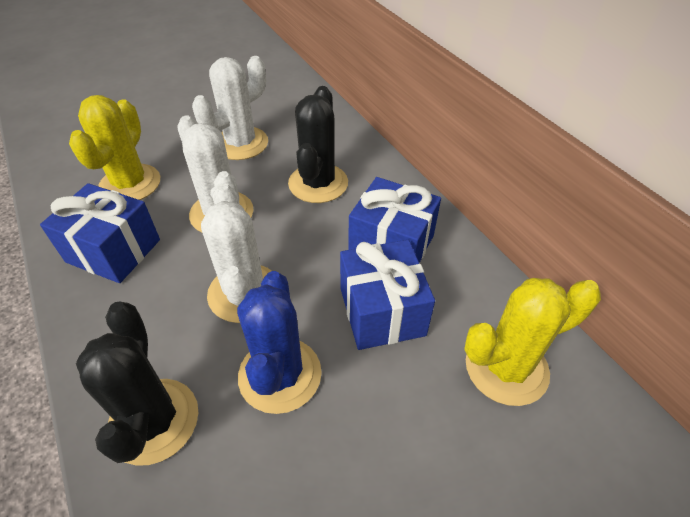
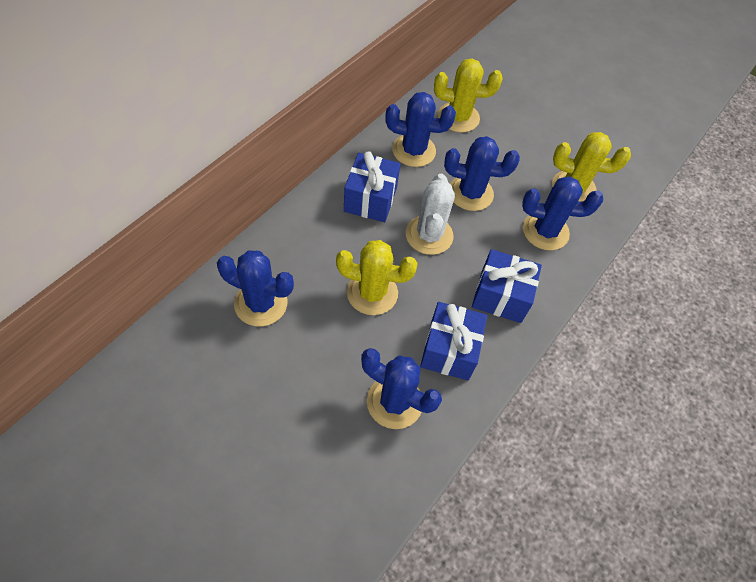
black cactus: [76,302,199,466] [288,86,348,203] = 2 -> none = 0
blue cactus: [237,271,322,414] = 1 -> [217,250,294,326] [361,348,442,429] [385,92,456,167] [444,136,520,211] [522,176,603,250] = 5
white cactus: [177,116,253,233] [192,56,268,160] [201,183,271,323] = 3 -> [406,174,455,255] = 1
yellow cactus: [69,95,160,200] [464,278,601,406] = 2 -> [336,240,418,315] [434,58,502,133] [552,132,631,202] = 3

